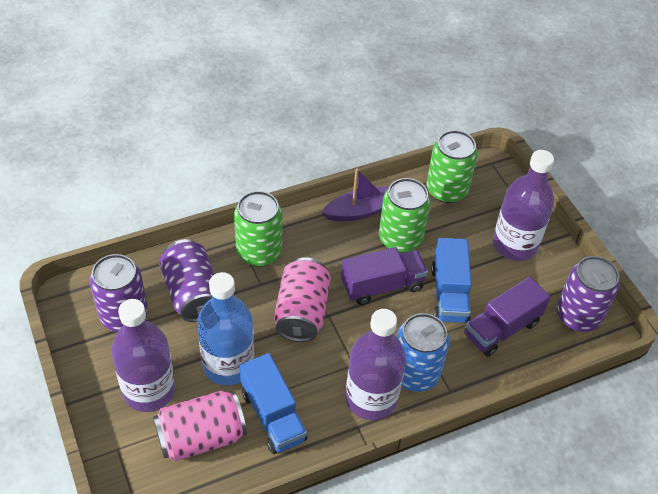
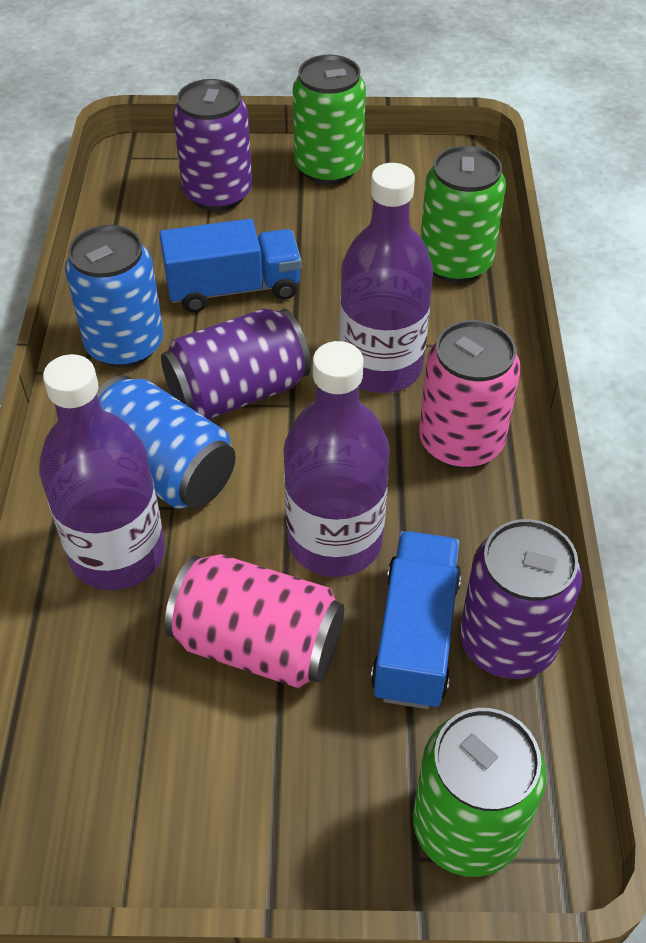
blue bottle: [197,272,254,385] = 1 -> none = 0
blue can: [397,313,450,392] = 1 -> [65,225,163,368] [97,375,236,509] = 2
purple boat: [322,169,389,221] = 1 -> none = 0
purple truck: [341,247,428,305] [464,277,550,357] = 2 -> none = 0

